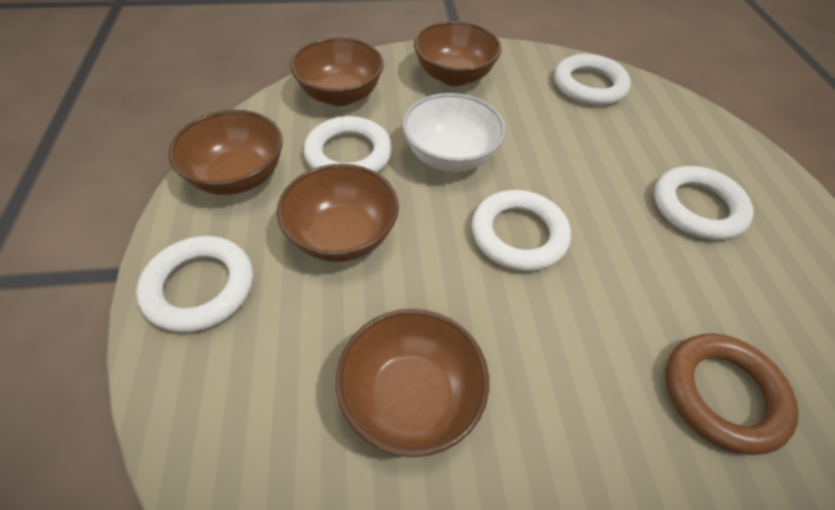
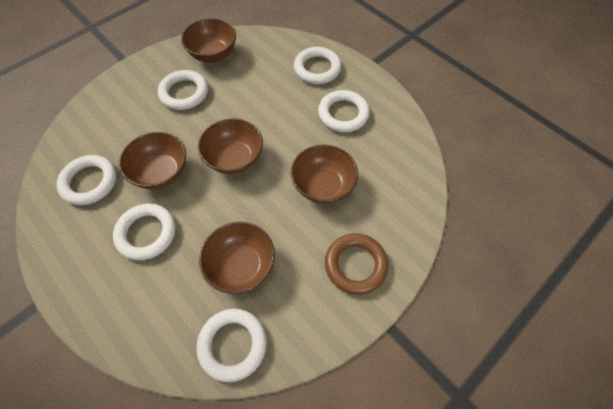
white bowl: [402,93,506,172] = 1 -> none = 0
white ring: [136,236,253,333] [304,116,392,173] [472,190,571,271] [554,54,631,106] [654,166,754,240] = 5 -> [56,155,117,205] [113,203,176,260] [158,70,208,110] [197,309,267,382] [294,47,341,84] [318,90,370,132] = 6

